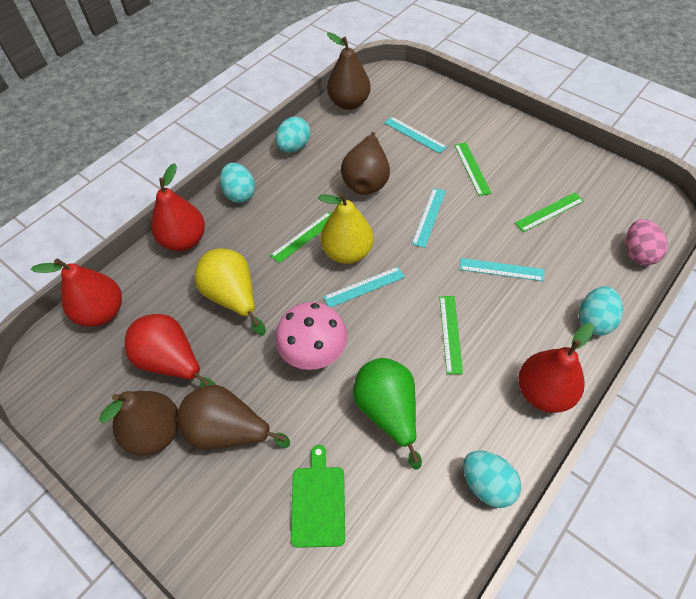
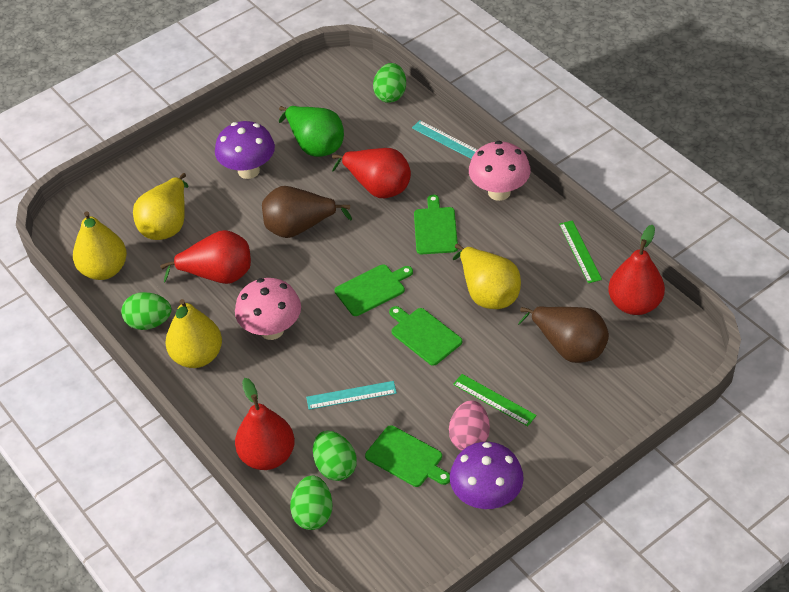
brown pear: [99,391,179,456] [177,385,290,450] [327,32,371,110] [341,132,390,195] = 4 -> [262,186,352,238] [518,306,609,363] = 2
green cutting board: [291,445,345,548] = 1 -> [334,264,413,316] [365,425,450,487] [389,306,462,366] [414,195,458,254] = 4
green egg: none = 0 -> [121,292,171,330] [290,475,332,530] [313,431,357,481] [373,63,406,103] = 4
green ruler: [270,212,331,263] [440,296,463,374] [454,142,491,196] [515,192,584,232] = 4 -> [453,374,537,426] [559,220,602,283] = 2
pink mushroom: [275,302,348,370] = 1 -> [235,278,301,340] [469,141,531,201] = 2
purple mushroom: none = 0 -> [215,121,275,179] [450,442,524,509] = 2
turquoise egg: [220,163,255,203] [276,117,310,153] [463,451,521,508] [579,286,623,336] = 4 -> none = 0
turquoise ruler: [323,267,405,307] [384,117,447,154] [412,188,446,248] [460,258,544,281] = 4 -> [306,381,397,410] [412,120,477,159] = 2
yellow pear: [195,248,266,336] [318,192,374,264] = 2 -> [73,211,127,280] [133,173,188,240] [165,299,222,368] [453,244,521,309] = 4

